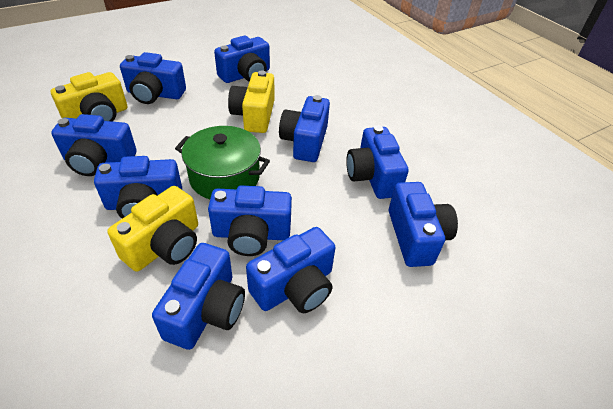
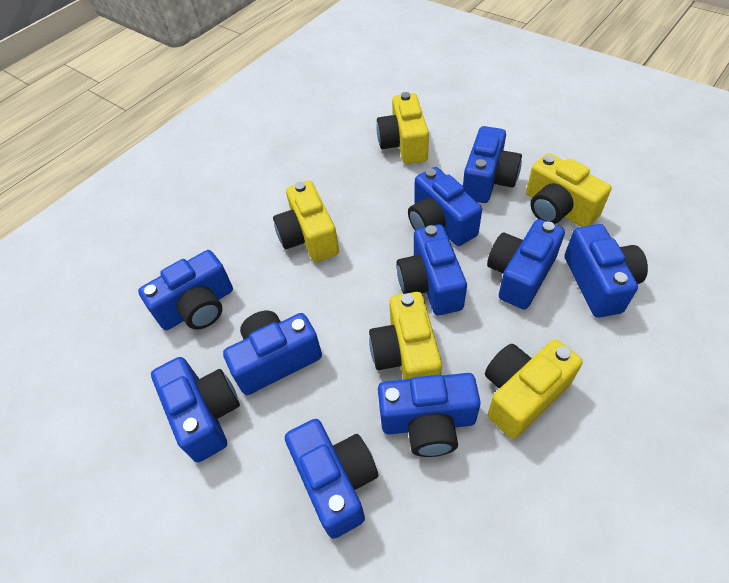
green pot: [175,126,270,199] = 1 -> none = 0
yellow camera: [51,72,127,122] [107,186,198,272] [228,70,274,133] = 3 -> [273,181,339,262] [369,292,442,379] [376,92,429,164] [485,339,583,439] [526,153,611,227] = 5

